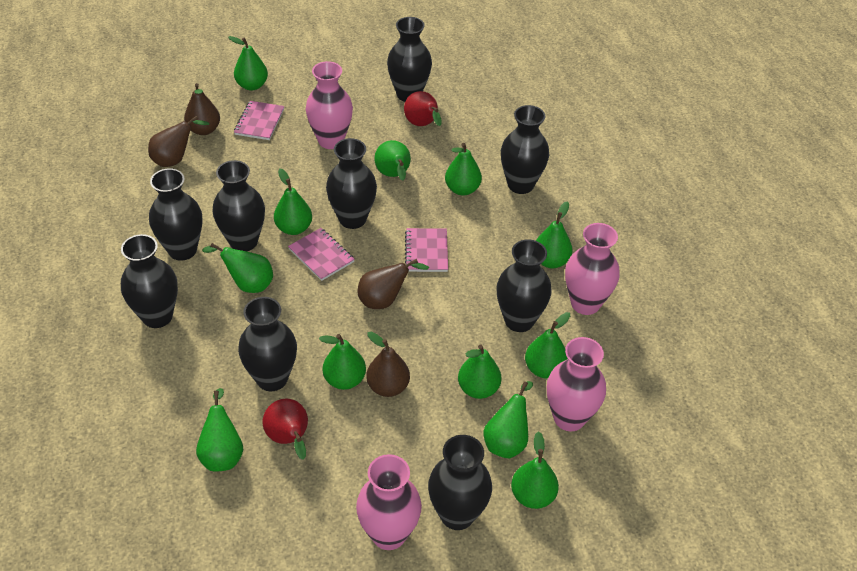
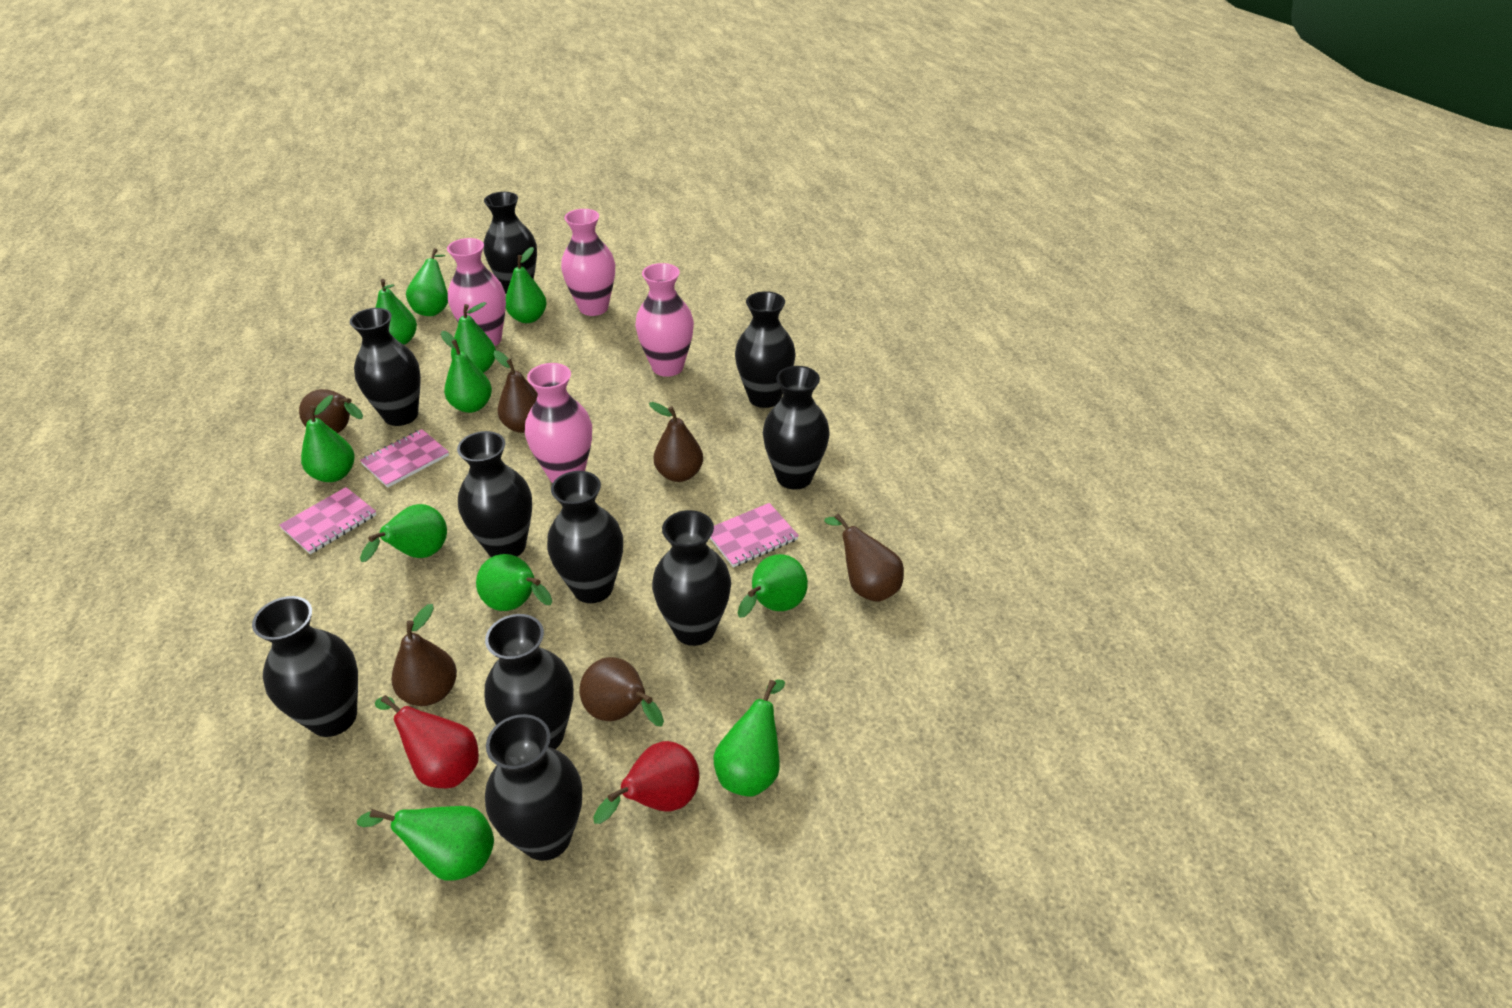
black vase: [121,234,178,328] [149,168,202,261] [212,160,265,251] [238,297,297,391] [326,138,377,229] [387,17,432,102] [428,435,492,530] [496,239,552,332] [501,105,549,194] = 9 -> [252,596,358,737] [350,308,421,426] [457,431,532,557] [484,192,537,294] [485,614,573,749] [485,714,582,861] [547,471,623,603] [652,510,731,646] [735,291,796,408] [763,366,830,490] = 10
brown pear: [148,116,210,167] [184,83,220,135] [358,259,429,309] [367,332,410,397] = 4 -> [299,389,363,433] [391,604,457,706] [493,351,538,433] [579,657,664,726] [649,402,703,482] [824,513,904,602] = 6
green pear: [196,388,243,472] [202,243,273,293] [228,36,268,90] [274,169,312,235] [319,334,366,390] [374,140,411,181] [445,143,482,196] [458,344,502,399] [484,381,533,458] [511,431,559,509] [525,312,570,378] [536,201,572,268] = 12 -> [301,395,355,482] [357,806,494,881] [360,504,447,562] [375,279,417,345] [406,248,448,316] [441,331,492,413] [451,302,496,373] [476,554,552,611] [506,247,547,323] [714,680,785,797] [738,554,808,618] = 11

